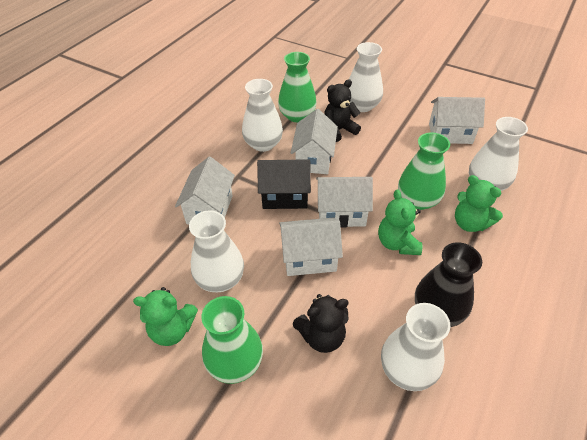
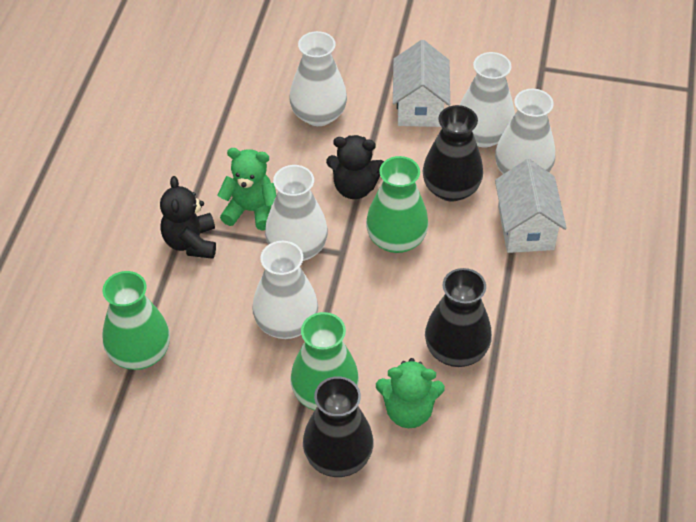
black house: [257,159,311,209] = 1 -> none = 0
black vase: [415,242,482,327] = 1 -> [303,376,374,477] [423,105,483,202] [425,268,492,367] = 3
green teddy bear: [133,287,198,346] [378,190,423,255] [455,175,503,232] = 3 -> [217,148,276,231] [376,358,445,428] = 2
white house: [175,157,235,225] [279,217,343,276] [291,109,338,174] [316,177,373,227] [429,97,485,144] = 5 -> [393,40,450,127] [495,159,567,253] = 2

